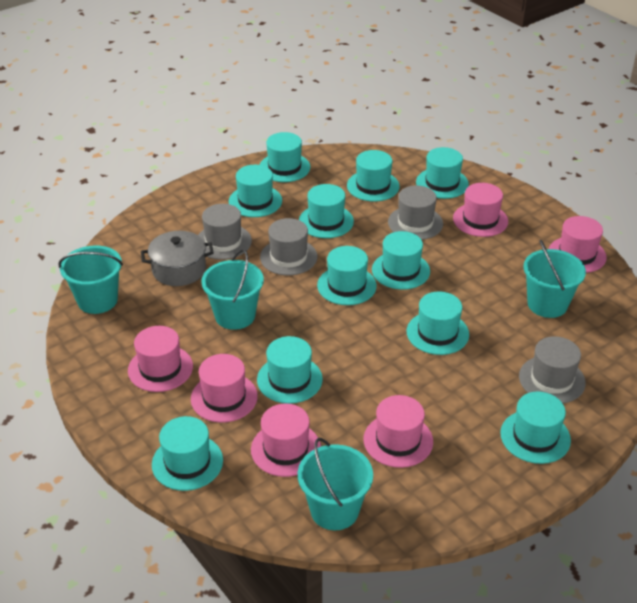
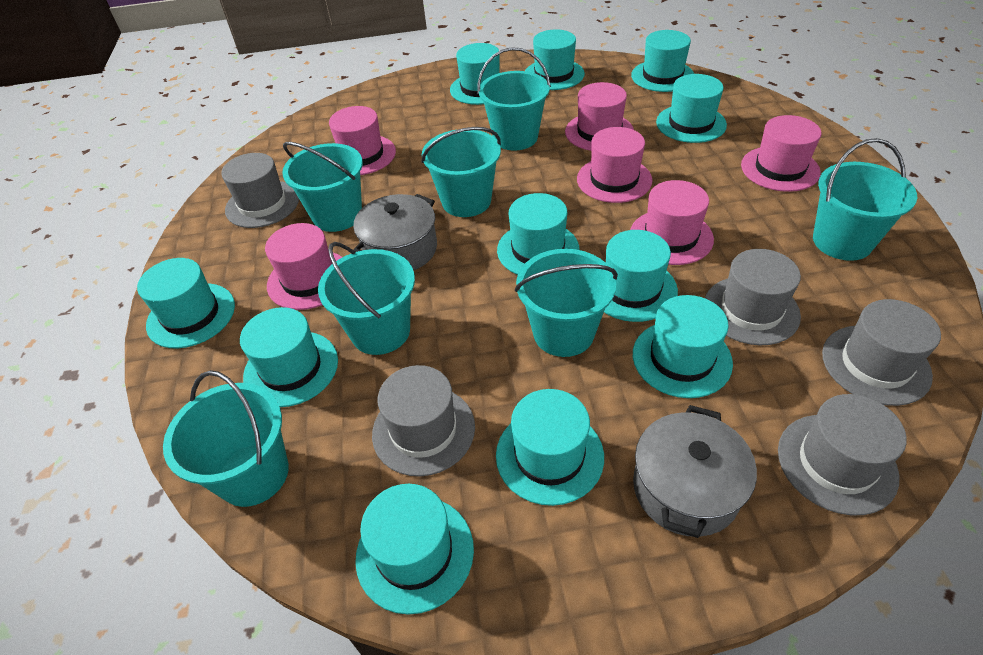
grey hat: [198,204,252,260] [260,218,317,275] [388,185,443,240] [519,336,586,403] = 4 -> [221,153,299,228] [372,365,475,476] [705,249,801,345] [778,394,907,515] [822,299,941,406] = 5
grey pot: [141,231,214,286] = 1 -> [353,194,437,271] [633,405,757,538] = 2
turquoise bucket: [58,245,123,314] [201,249,264,330] [298,438,373,530] [524,240,586,318] = 4 -> [163,370,289,507] [282,142,363,232] [318,242,415,355] [421,127,501,217] [477,47,551,151] [515,249,618,357] [813,138,917,261] = 7

